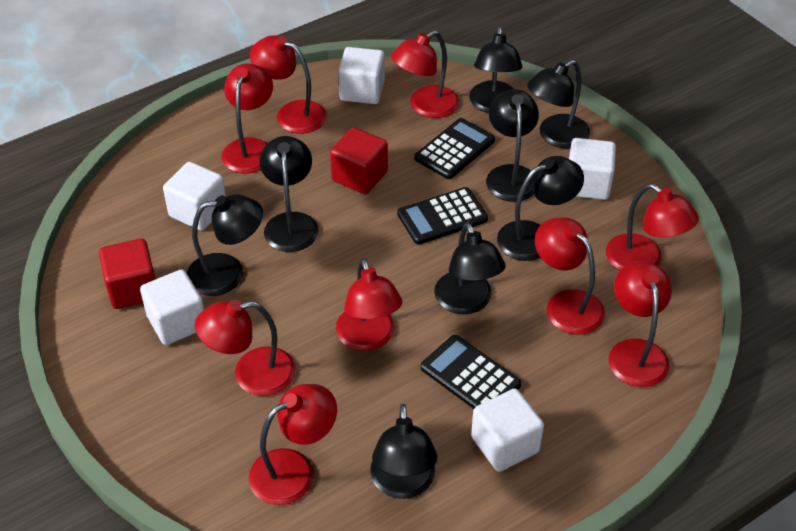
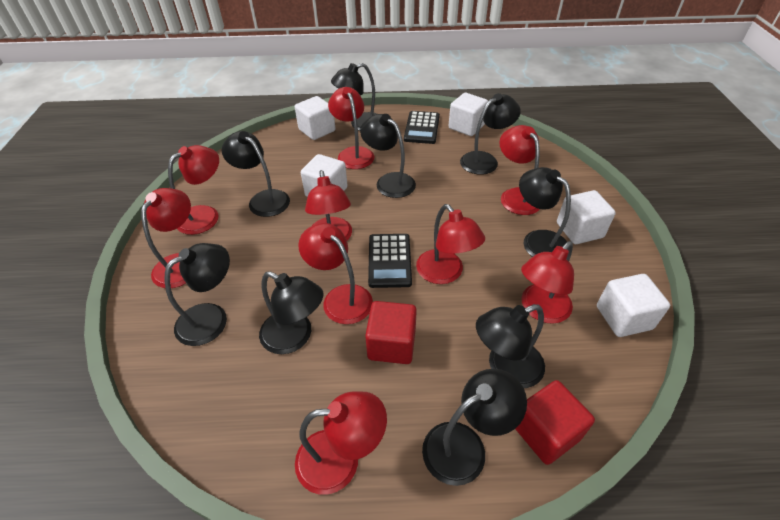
black calculator: [397,187,488,245] [415,118,495,179] [421,335,521,409] = 3 -> [368,234,412,288] [404,111,440,144] = 2
black lamp: [187,194,263,296] [260,136,319,252] [370,404,437,499] [434,222,506,314] [469,27,523,113] [486,89,539,202] [497,156,584,261] [527,60,590,148] = 8 -> [165,243,230,346] [222,131,290,217] [259,271,324,354] [331,63,377,131] [360,114,416,198] [422,369,527,486] [460,93,521,175] [476,304,545,388] [519,167,571,257] = 9

